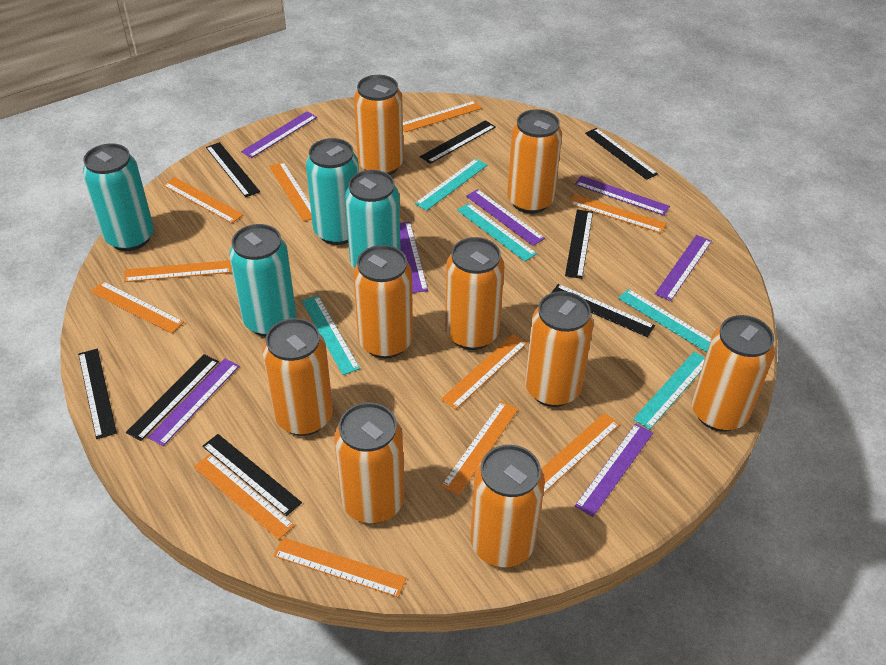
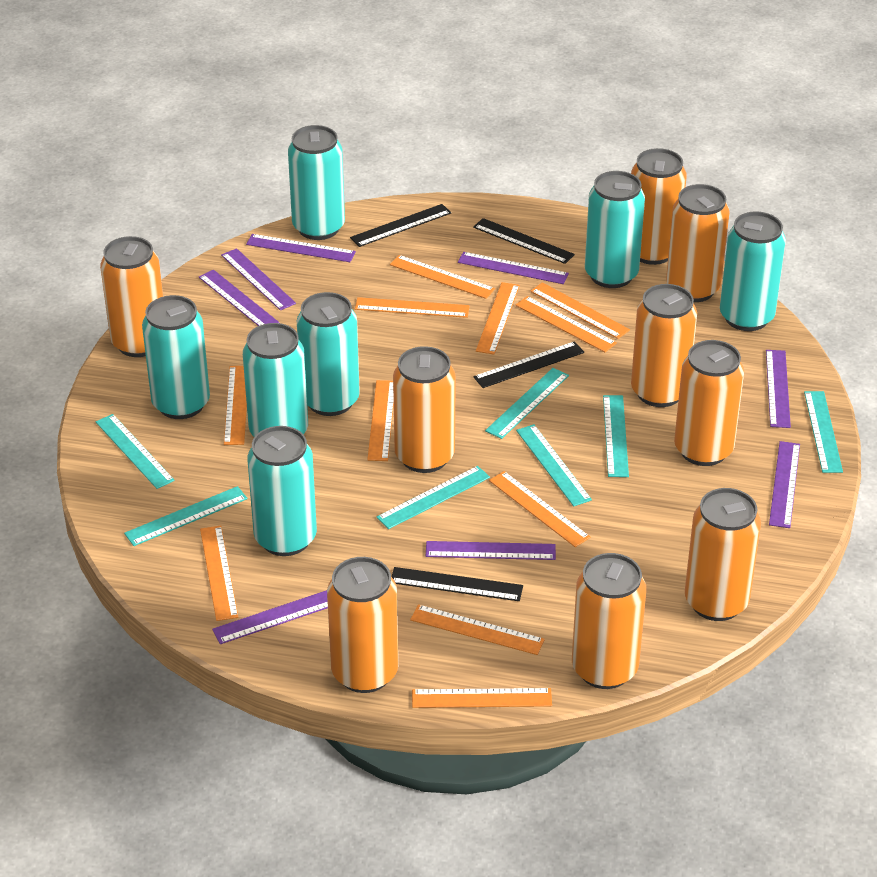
black ruler: [78,349,117,439] [126,354,219,441] [202,434,302,516] [206,142,260,197] [420,120,496,164] [551,284,655,337] [565,210,593,279] [585,128,658,180] = 8 -> [350,204,451,247] [391,567,523,601] [473,218,575,264] [473,341,584,388] = 4
purple ruler: [148,358,239,446] [241,111,317,158] [400,222,428,293] [466,189,545,246] [575,176,670,216] [575,424,653,517] [655,235,712,301] = 7 -> [199,270,280,326] [212,590,328,644] [221,248,296,310] [246,234,356,262] [426,541,556,560] [458,252,569,284] [766,350,791,428] [769,441,800,528] = 8
turquoise can: [83,143,154,251] [229,224,296,336] [306,138,359,245] [345,170,401,268] = 4 -> [142,295,210,419] [243,323,308,437] [247,426,317,556] [288,125,345,240] [297,292,360,416] [585,171,645,288] [720,212,786,331] = 7
turquoise ruler: [302,295,360,375] [415,159,487,211] [457,203,537,261] [618,289,711,352] [633,352,705,430] = 5 -> [96,414,175,489] [124,486,248,546] [376,466,490,529] [485,368,569,439] [516,424,592,506] [603,395,629,477] [804,391,843,473] = 7

